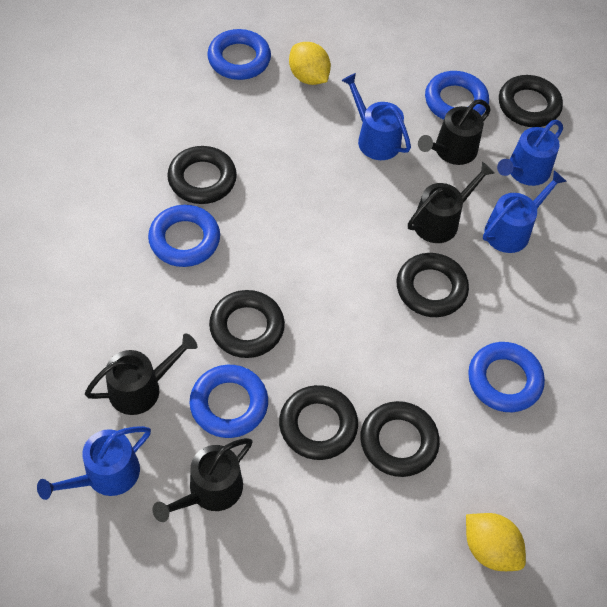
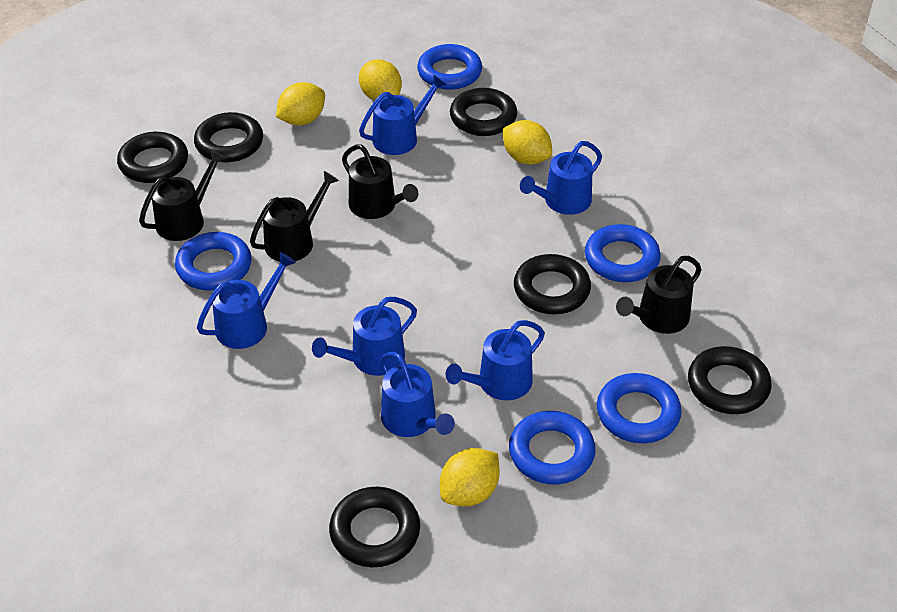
blue watering can: [37,426,151,500] [341,73,411,160] [483,170,567,253] [497,120,563,186] = 4 -> [197,252,296,349] [312,297,417,376] [359,74,446,155] [380,352,455,437] [446,320,545,400] [520,141,602,215] = 6
yellow lemon: [289,42,331,85] [466,513,526,571] = 2 -> [276,82,325,125] [359,59,402,101] [440,448,500,507] [503,120,552,165] = 4

